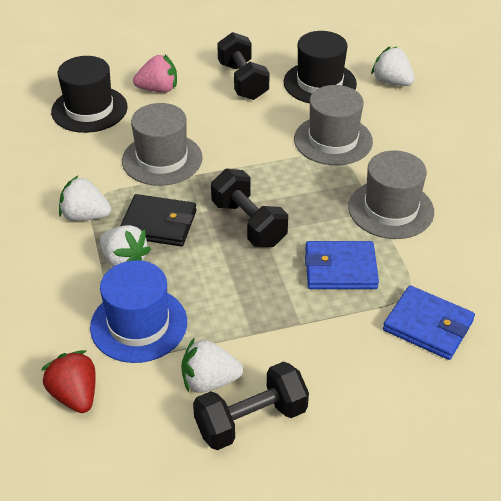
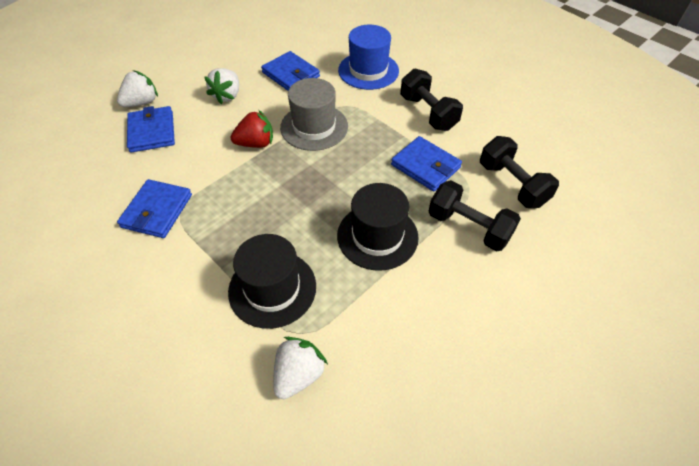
black wallet: [120,194,197,246] = 1 -> none = 0
blue wallet: [305,241,379,289] [383,285,475,360] = 2 -> [117,179,192,238] [127,106,175,153] [261,51,320,91] [391,136,462,192] = 4
grey hat: [122,103,203,186] [294,85,373,165] [348,150,434,239] = 3 -> [280,78,348,151] = 1
pink strawberry: [133,54,177,93] = 1 -> none = 0
white strawberry: [59,176,111,221] [100,225,151,267] [181,337,243,393] [371,46,415,86] = 4 -> [117,70,158,107] [204,68,239,104] [273,337,328,399] = 3

